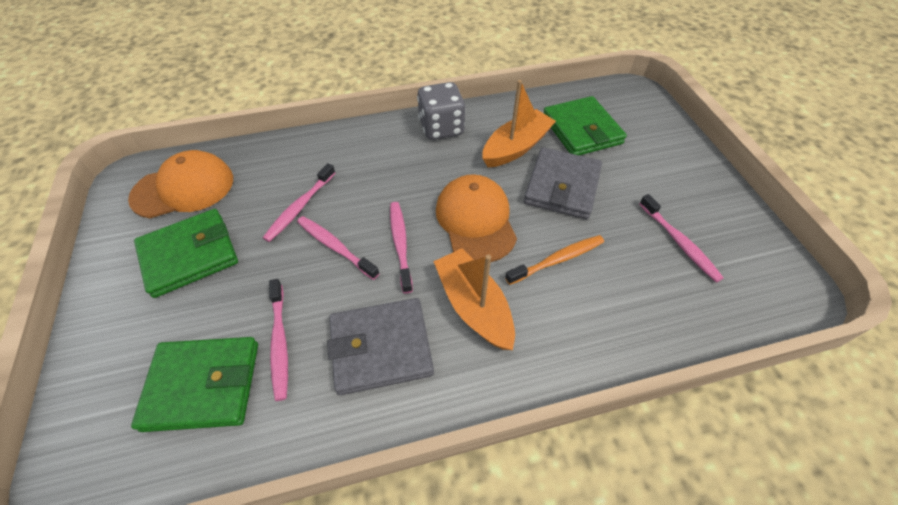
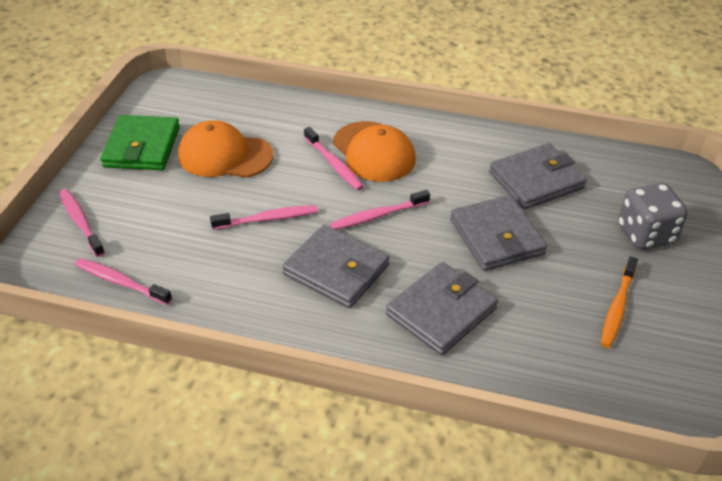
green wallet: [131,337,258,432] [134,209,238,298] [544,96,627,155] = 3 -> [100,115,180,170] = 1
grey wallet: [327,298,434,395] [524,147,602,219] = 2 -> [282,225,390,308] [386,262,498,355] [450,195,547,271] [489,143,587,210] = 4
orange boat: [433,249,515,350] [482,80,556,168] = 2 -> none = 0

